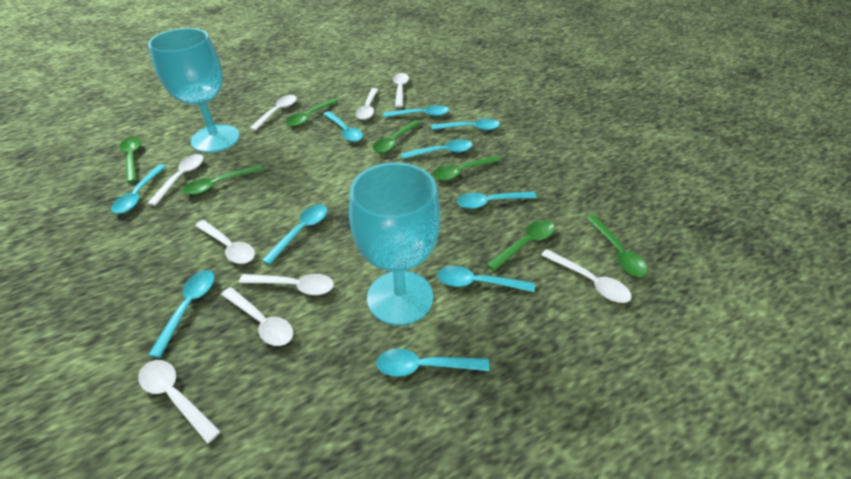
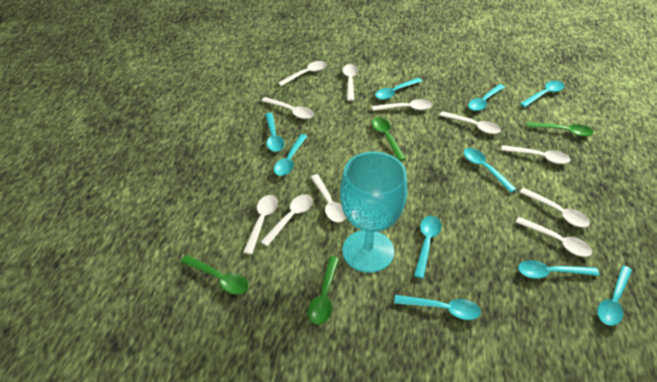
green spoon: [119,137,141,183] [182,165,263,195] [286,98,339,127] [373,120,421,153] [433,156,501,181] [486,220,555,271] [587,215,648,277] = 7 -> [181,255,249,295] [308,256,339,324] [372,117,406,161] [527,122,593,137] = 4
turquoise goblet: [148,28,240,153] [349,162,441,325] = 2 -> [340,151,407,273] = 1
white spoon: [138,360,221,444] [147,154,203,206] [195,220,255,264] [221,287,293,346] [239,274,334,295] [250,95,297,131] [355,88,379,120] [393,73,409,107] [541,249,632,303] = 9 -> [243,195,278,254] [261,97,314,119] [261,194,313,246] [278,61,326,86] [311,174,346,222] [343,64,358,101] [372,99,433,111] [439,111,501,134] [501,145,571,164] [516,217,592,257] [520,188,590,227] = 11

